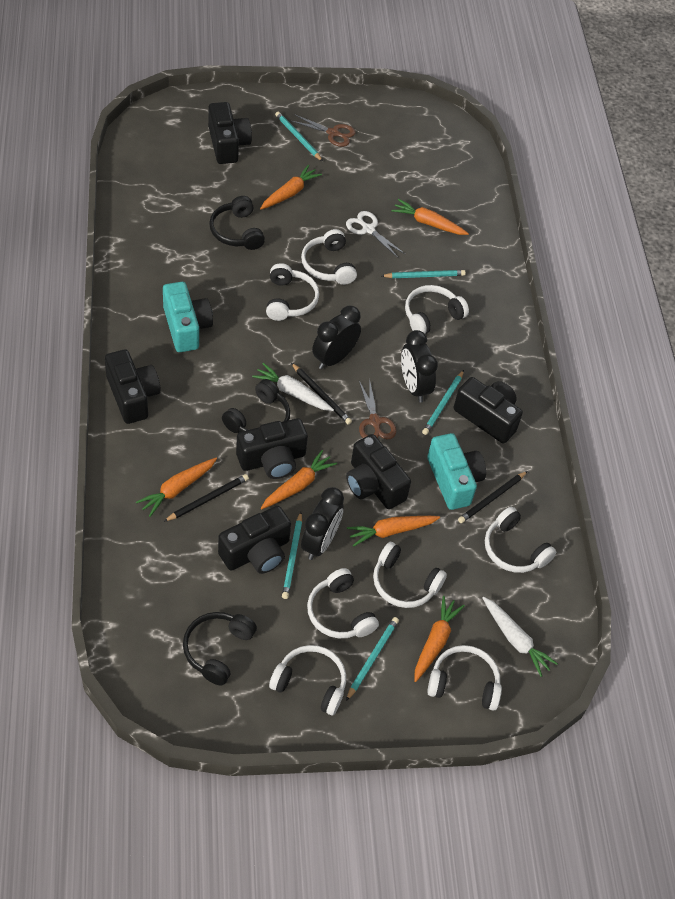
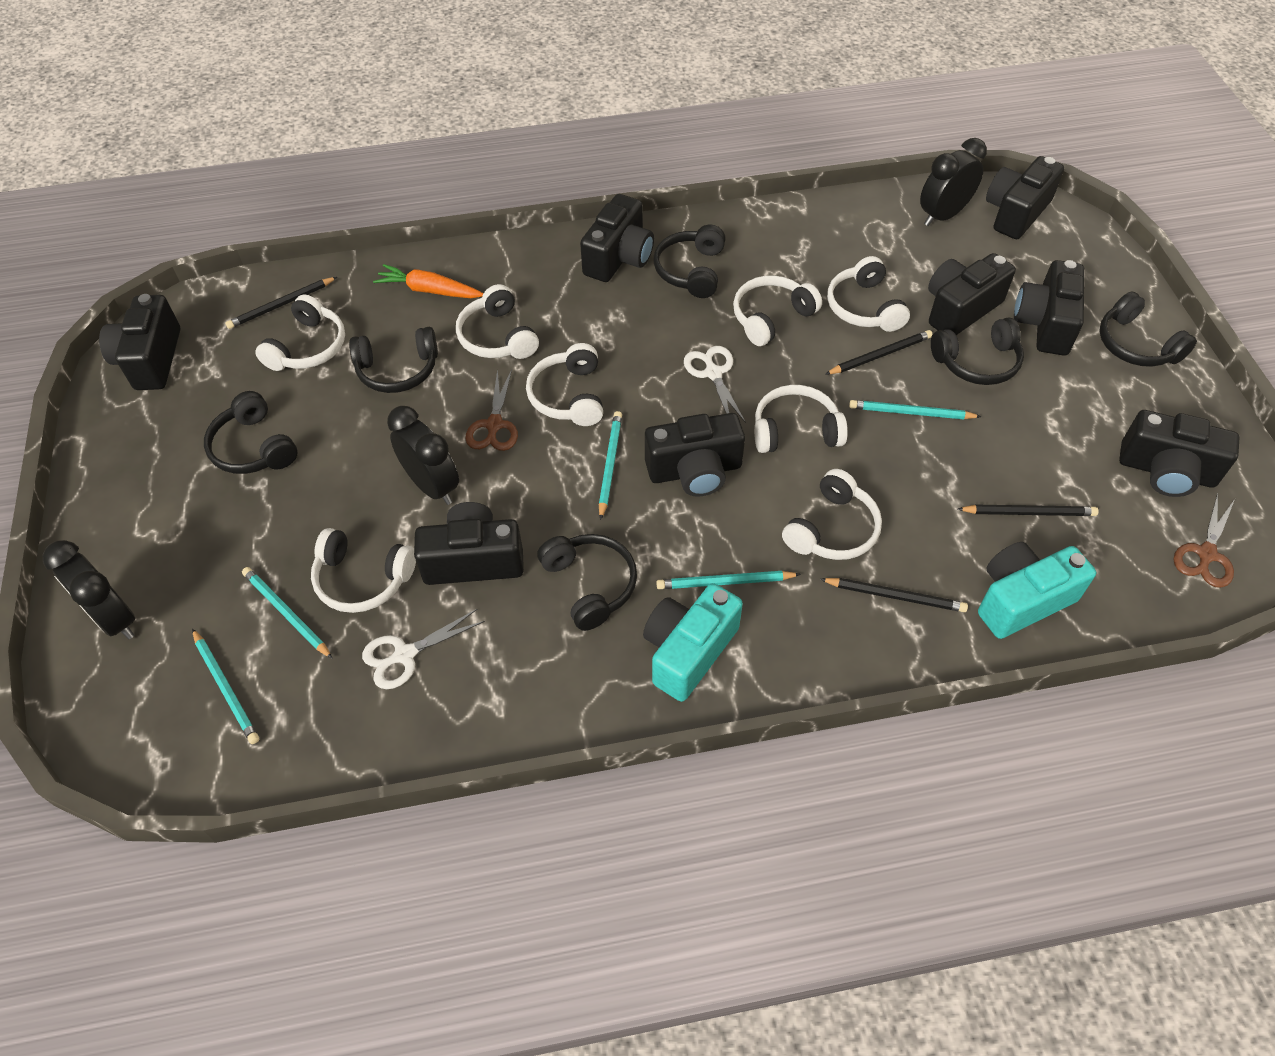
black camera: [105,349,161,424] [208,102,252,164] [218,506,291,574] [236,418,308,479] [346,434,411,509] [454,377,523,443] = 6 -> [99,294,181,390] [414,502,524,585] [580,194,654,282] [645,413,745,497] [928,253,1016,335] [986,156,1064,239] [1014,260,1084,356] [1119,410,1239,497] = 8
black headphones: [183,612,257,686] [209,196,265,250] [222,379,290,433] = 3 -> [204,391,298,474] [349,327,438,393] [537,534,637,631] [654,225,726,298] [931,317,1024,385] [1099,291,1197,367] = 6
black pencil: [164,474,249,522] [291,363,352,425] [458,471,528,523] = 3 -> [225,277,337,329] [820,578,968,612] [825,330,932,375] [958,505,1099,516] = 4
orange carrot: [136,458,217,517] [260,165,322,210] [261,450,337,509] [347,516,440,547] [391,199,469,235] [414,596,465,682] = 6 -> [373,264,484,298] = 1
white carrot: [252,363,334,411] [482,597,558,677] = 2 -> none = 0
white scissors: [346,211,405,258] = 1 -> [362,609,485,689] [684,346,746,423] = 2

